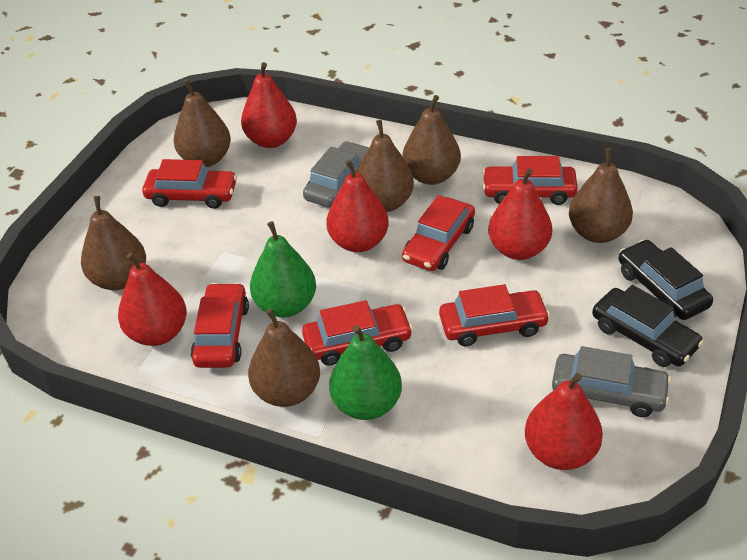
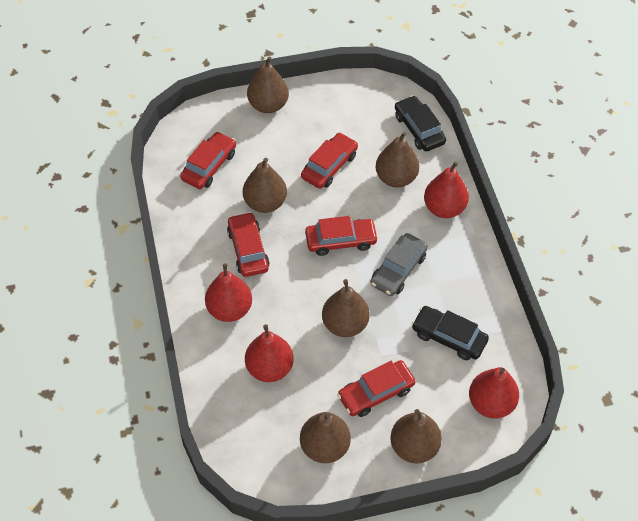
green pear: [250,221,316,317] [329,325,402,420] = 2 -> none = 0
grey car: [303,141,369,208] [552,346,671,417] = 2 -> [370,233,428,296] = 1
red car: [142,159,237,209] [191,283,249,368] [302,300,413,366] [402,195,475,271] [439,284,550,346] [482,156,578,205] = 6 -> [180,132,236,189] [227,212,270,277] [301,133,358,189] [305,216,378,256] [337,360,416,417] = 5
red pear: [118,253,187,346] [241,62,297,148] [326,160,389,252] [488,168,552,260] [525,373,603,470] = 5 -> [205,263,252,322] [245,324,294,382] [424,162,469,218] [469,367,519,419] = 4

